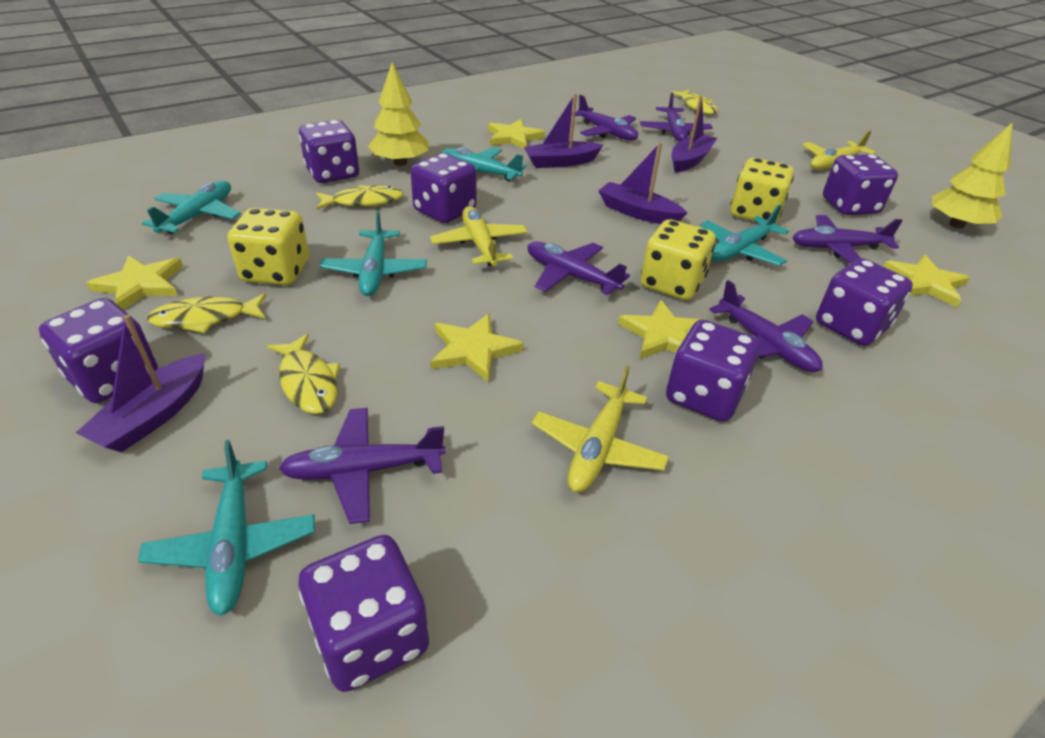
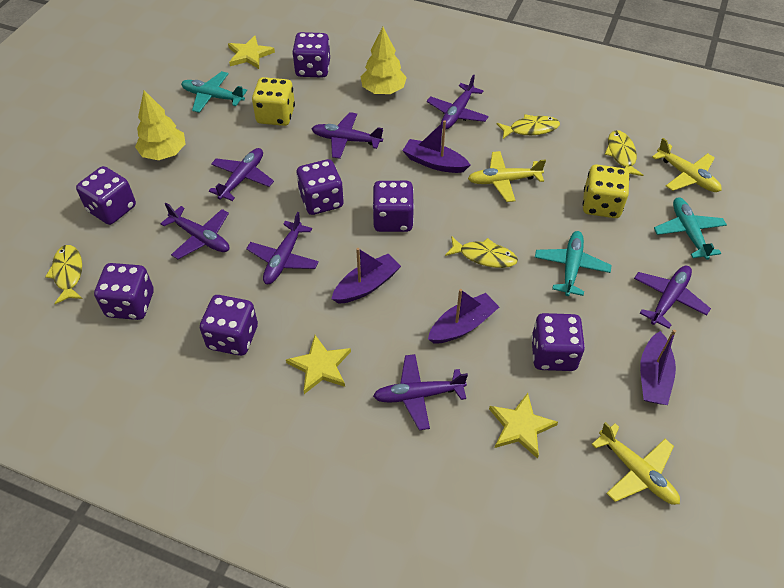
purple plane: [279,408,446,524] [527,241,630,295] [571,95,638,140] [640,92,713,142] [709,280,823,372] [792,215,903,264] = 6 -> [161,203,229,259] [209,148,274,201] [246,212,319,284] [312,112,383,159] [373,354,468,430] [427,74,489,130] [634,266,711,329] = 7
turquoise plane: [138,440,315,616] [142,181,241,234] [319,210,427,296] [442,147,526,181] [700,205,789,266] = 5 -> [181,71,247,113] [535,231,612,296] [654,197,727,260] = 3
yellow dice: [228,208,309,285] [640,219,716,300] [730,158,794,222] = 3 -> [252,77,295,126] [583,164,630,218] = 2
yellow star: [86,255,183,309] [431,314,524,383] [488,119,546,150] [618,300,705,359] [883,255,970,307] = 5 -> [228,36,275,69] [286,335,351,394] [489,393,558,459] = 3

